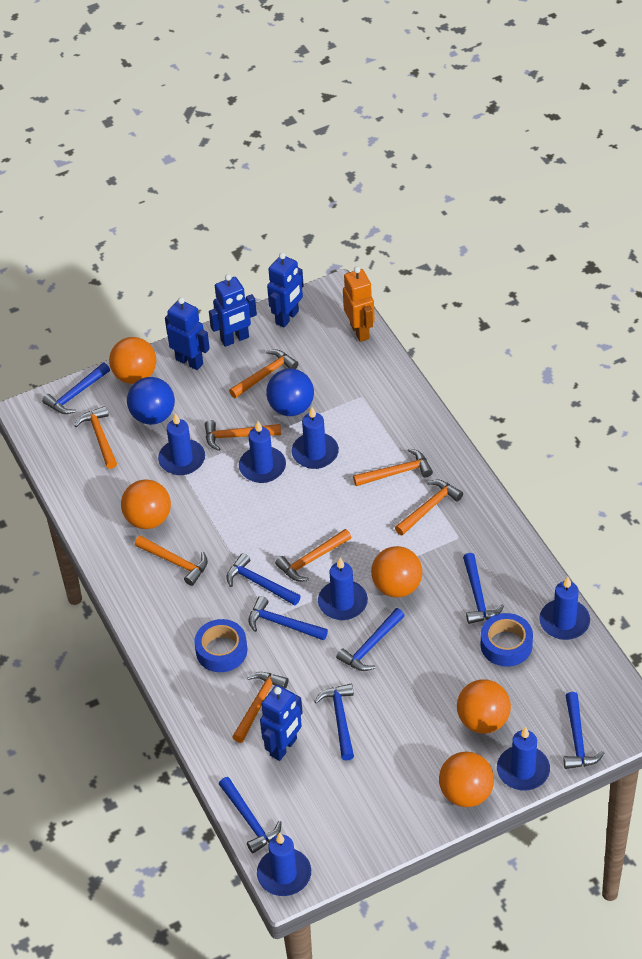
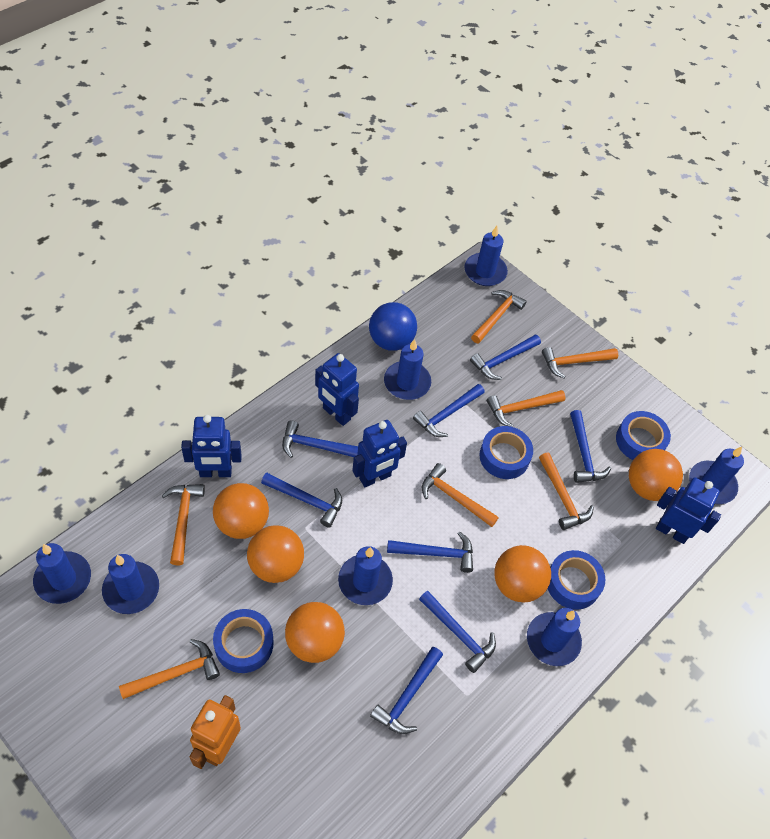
blue ball: [127,377,175,425] [266,369,314,416] = 2 -> [369,302,417,351] = 1
blue tape: [194,619,247,672] [481,613,533,667] = 2 -> [213,609,274,673] [479,426,533,479] [548,550,605,610] [616,411,671,460] = 4
orange hammer: [74,406,117,469] [135,535,208,586] [205,420,281,451] [229,349,298,398] [232,672,289,743] [275,529,352,582] [353,449,433,486] [395,480,463,536] = 8 -> [119,639,220,699] [162,484,205,565] [422,463,499,527] [471,290,527,343] [487,390,566,427] [539,452,594,530] [542,347,618,378] = 7

